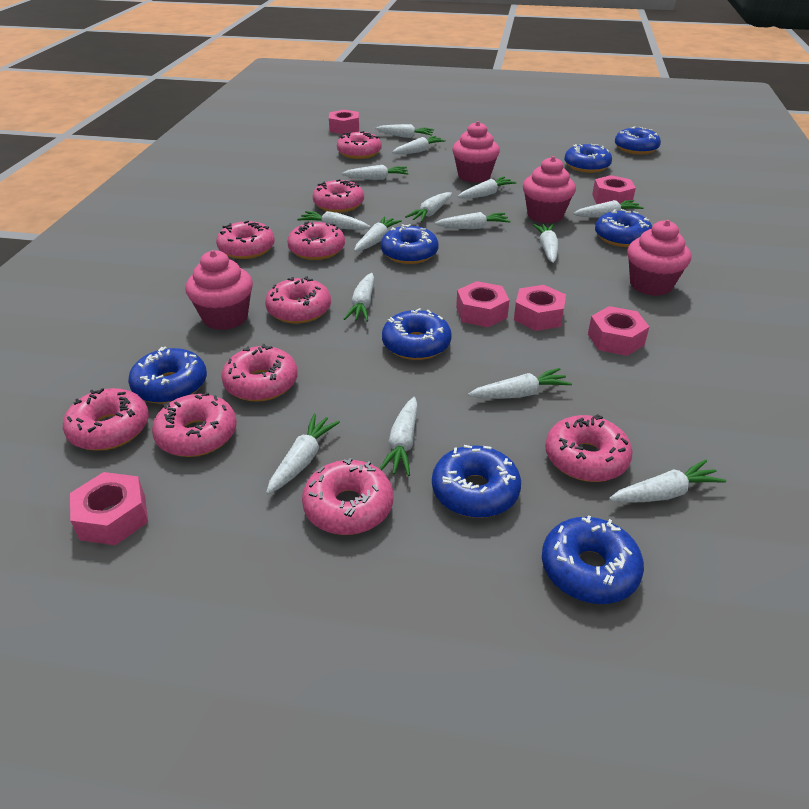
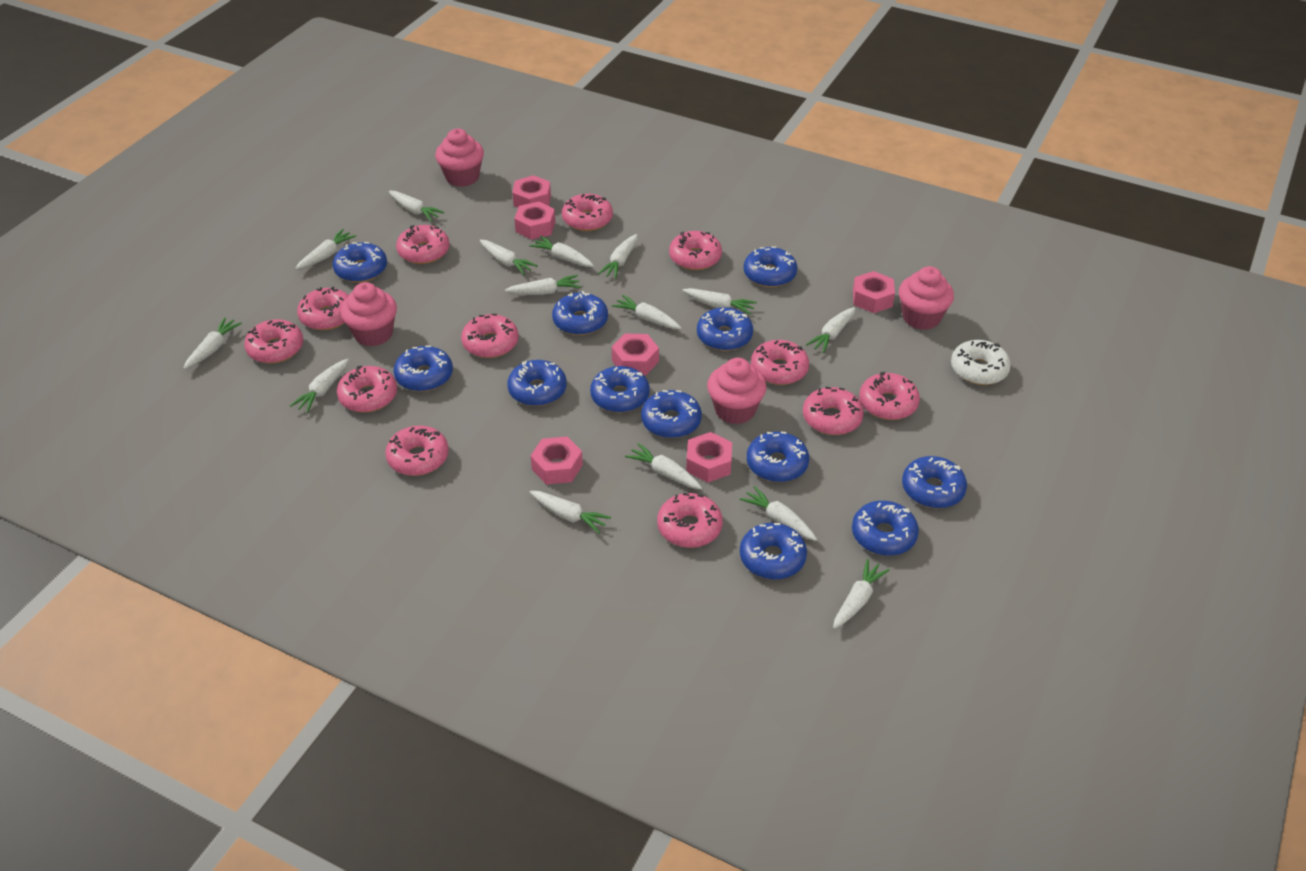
blue donut: [128,347,207,404] [381,224,439,264] [382,308,452,360] [432,445,521,518] [542,516,644,604] [564,144,612,173] [595,209,652,247] [615,126,661,154] = 8 -> [333,242,387,282] [394,345,453,392] [507,360,567,406] [552,291,608,335] [590,366,650,413] [641,390,702,438] [697,307,753,351] [740,523,807,580] [744,246,797,287] [747,432,809,482] [852,501,919,556] [902,456,967,508] = 12
pink donut: [63,388,149,451] [152,393,237,457] [216,221,275,259] [221,344,298,402] [265,276,331,324] [287,221,345,260] [302,458,393,535] [313,179,364,213] [337,131,382,159] [545,414,633,482] = 10 -> [244,319,303,363] [297,286,349,330] [337,365,397,413] [385,426,449,476] [396,225,449,264] [461,314,518,358] [562,194,613,231] [657,493,723,548] [669,231,722,270] [751,340,809,385] [803,386,864,435] [859,372,920,420] = 12
white donut: none = 0 -> [951,340,1011,385] = 1

